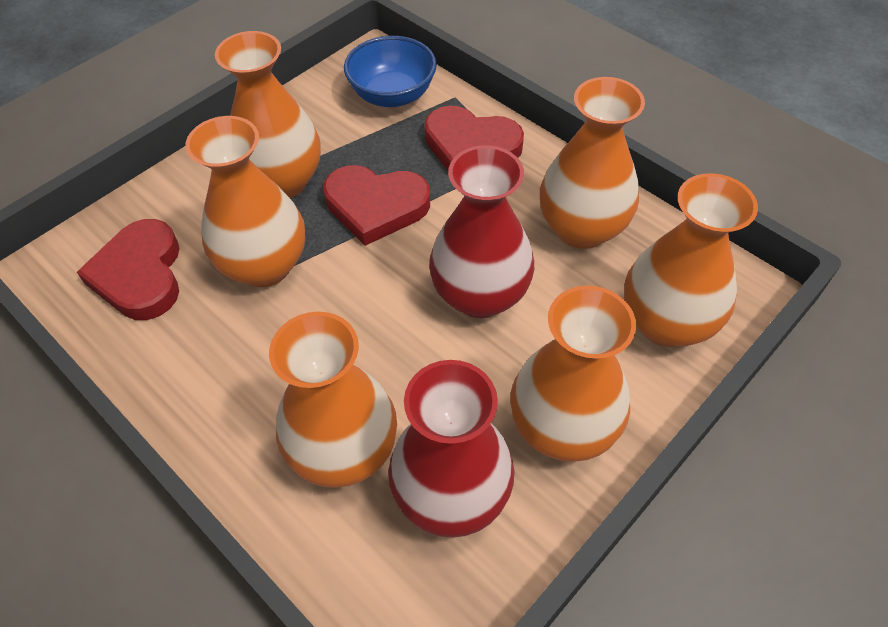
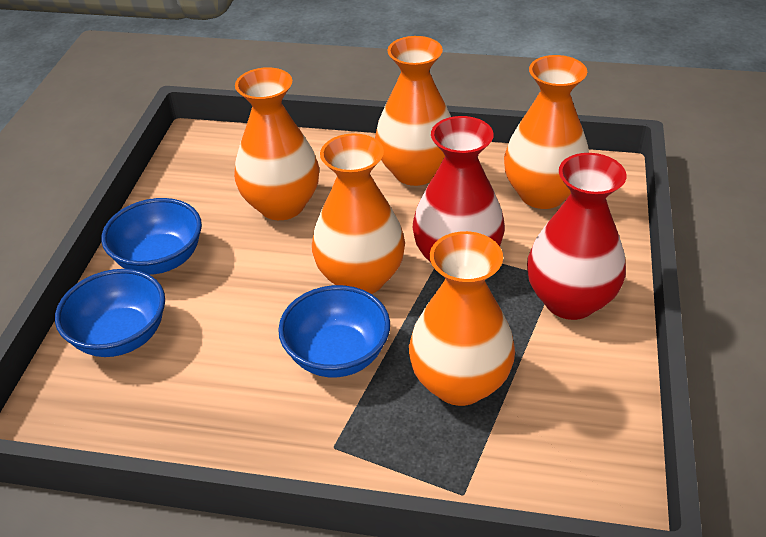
blue bowl: [344,36,437,107] = 1 -> [55,269,165,357] [101,198,202,275] [278,285,390,377] = 3
orange vase: [185,116,305,287] [215,31,321,198] [269,311,397,488] [510,285,636,462] [540,77,645,249] [624,173,758,347] = 6 -> [234,67,319,220] [312,133,405,294] [375,36,451,186] [409,231,515,406] [504,55,589,209] = 5
red heart: [77,219,180,320] [323,165,430,246] [425,106,524,170] = 3 -> none = 0

